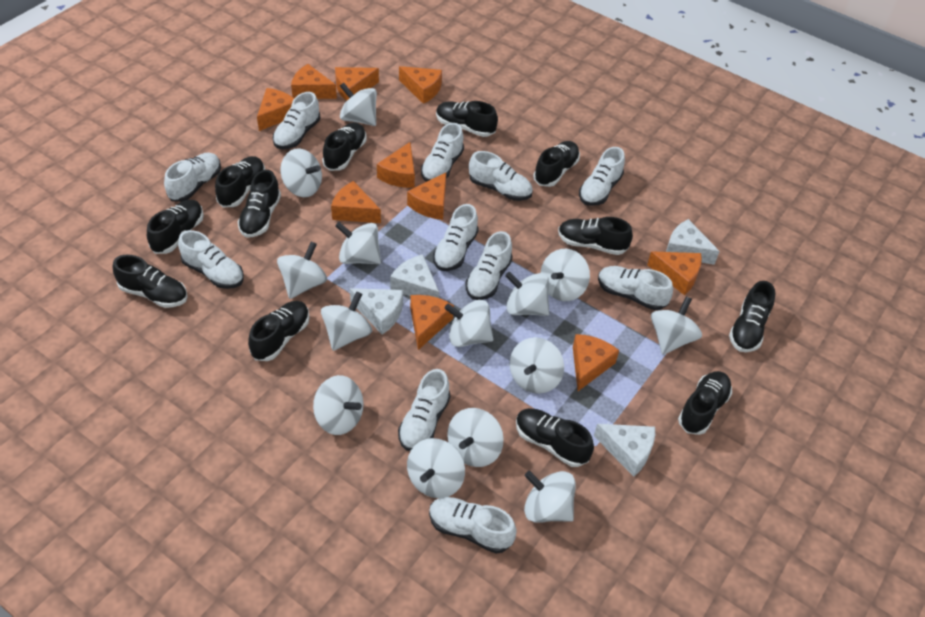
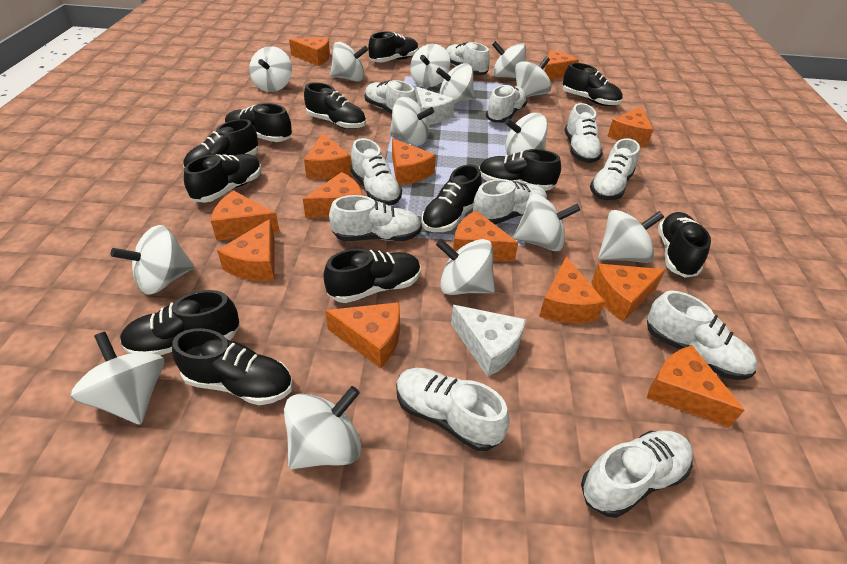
orange cheese: [257,88,294,131] [291,64,337,99] [331,181,381,223] [335,67,379,101] [377,142,415,188] [399,66,442,104] [407,172,446,220] [410,295,454,350] [573,334,619,391] [647,252,702,295] = 10 -> [211,190,280,241] [217,219,274,281] [289,37,330,66] [303,172,363,218] [304,133,352,179] [325,302,400,368] [392,138,436,185] [453,211,518,262] [539,257,605,324] [545,50,579,80] [591,264,665,322] [608,107,654,147] [647,345,744,428] = 13
white cheese: [350,288,403,335] [390,254,439,298] [594,424,655,477] [666,219,720,265] = 4 -> [416,87,455,125] [451,305,526,377] = 2

